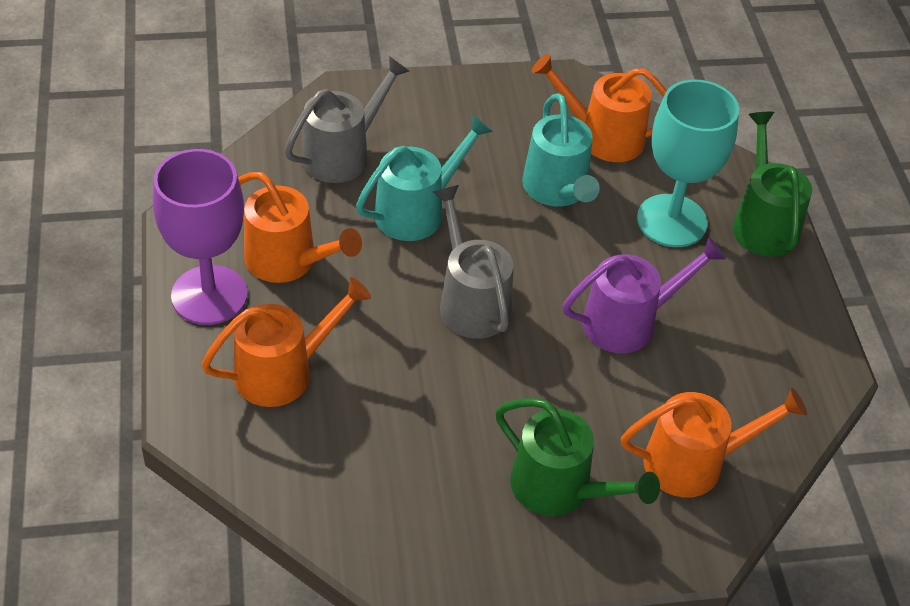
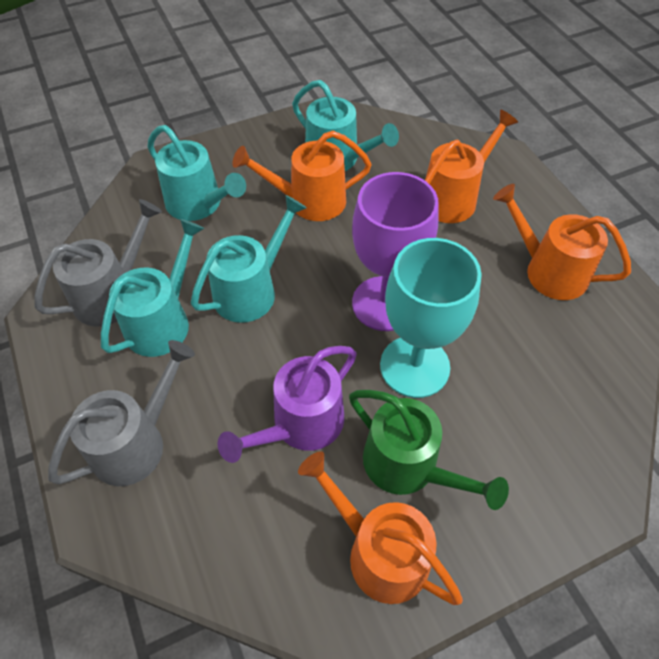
green watering can: [495,398,660,516] [732,112,812,257] = 2 -> [349,390,509,510] = 1
turquoise watering can: [356,115,493,241] [522,93,600,207] = 2 -> [101,219,205,357] [147,125,246,221] [191,195,307,323] [292,80,399,171] = 4

